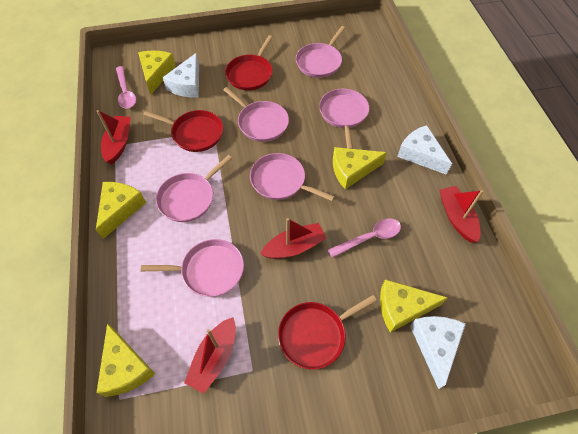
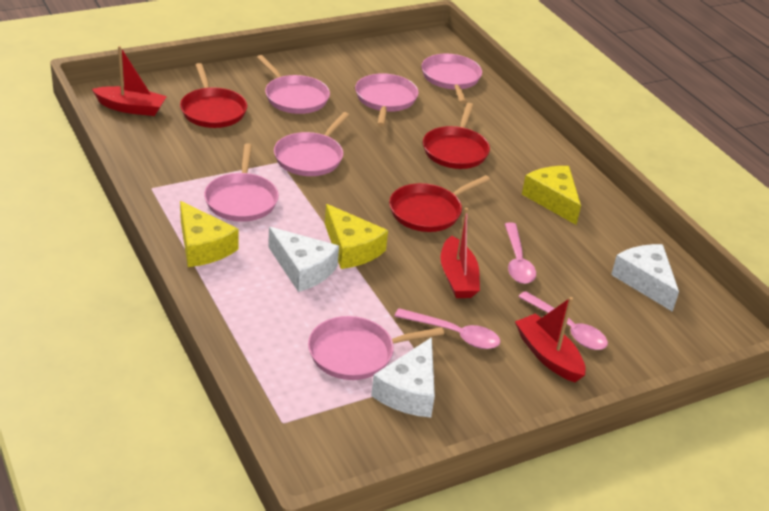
pink spoon: [116,66,136,109] [328,218,401,258] = 2 -> [394,308,500,349] [505,222,536,284] [518,291,608,350] = 3
red boat: [96,110,131,164] [184,317,236,393] [260,218,327,259] [439,186,484,242] = 4 -> [92,46,167,116] [440,208,480,298] [515,297,586,382] = 3
yellow cheese: [96,182,146,239] [97,323,155,397] [138,51,176,94] [333,147,387,189] [380,279,448,333] = 5 -> [180,201,239,267] [325,204,388,269] [522,166,581,225] = 3

